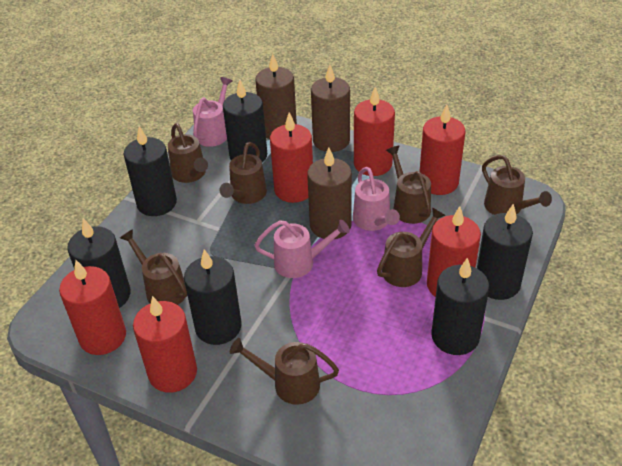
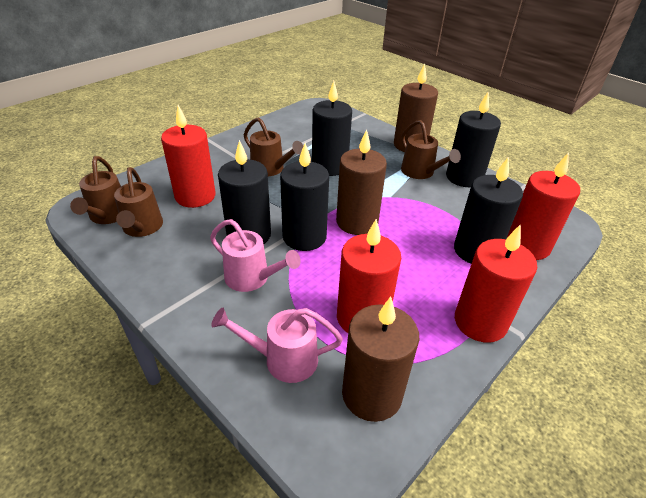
black candle: [67,218,131,308] [123,126,177,216] [184,249,242,345] [223,80,267,163] [432,258,489,355] [477,204,533,300] = 6 -> [218,140,271,244] [280,143,329,251] [312,81,352,176] [446,92,501,187] [454,156,523,264] = 5
brown watering can: [120,229,187,305] [168,123,208,183] [219,142,267,204] [230,338,339,405] [377,207,446,287] [386,146,431,224] [482,155,552,215] = 7 -> [70,156,121,224] [114,167,163,237] [244,117,303,176] [401,120,461,179] = 4
pink watering can: [193,77,232,147] [255,220,350,278] [353,167,400,231] = 3 -> [210,219,301,292] [211,308,343,383] = 2
red candle: [59,260,126,355] [133,296,197,393] [270,112,313,203] [354,87,395,176] [419,104,465,195] [427,206,481,297] = 6 -> [161,105,216,208] [337,219,401,333] [455,224,537,343] [506,153,580,260] = 4

